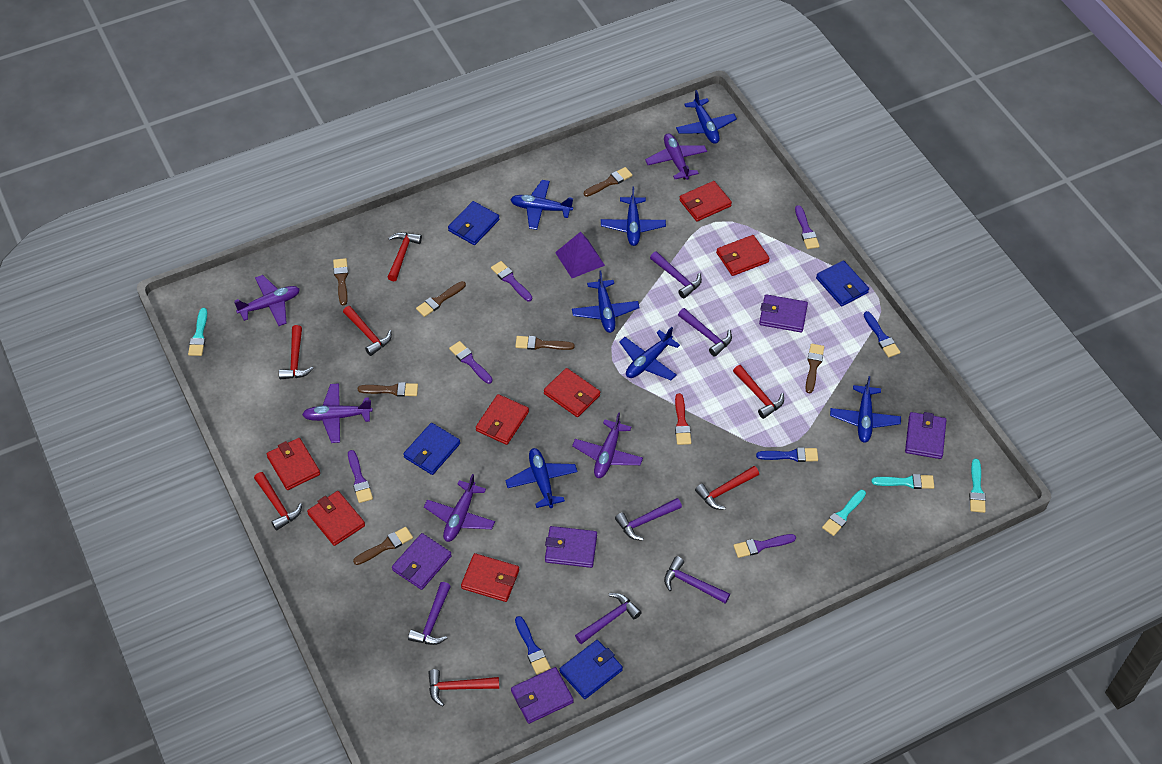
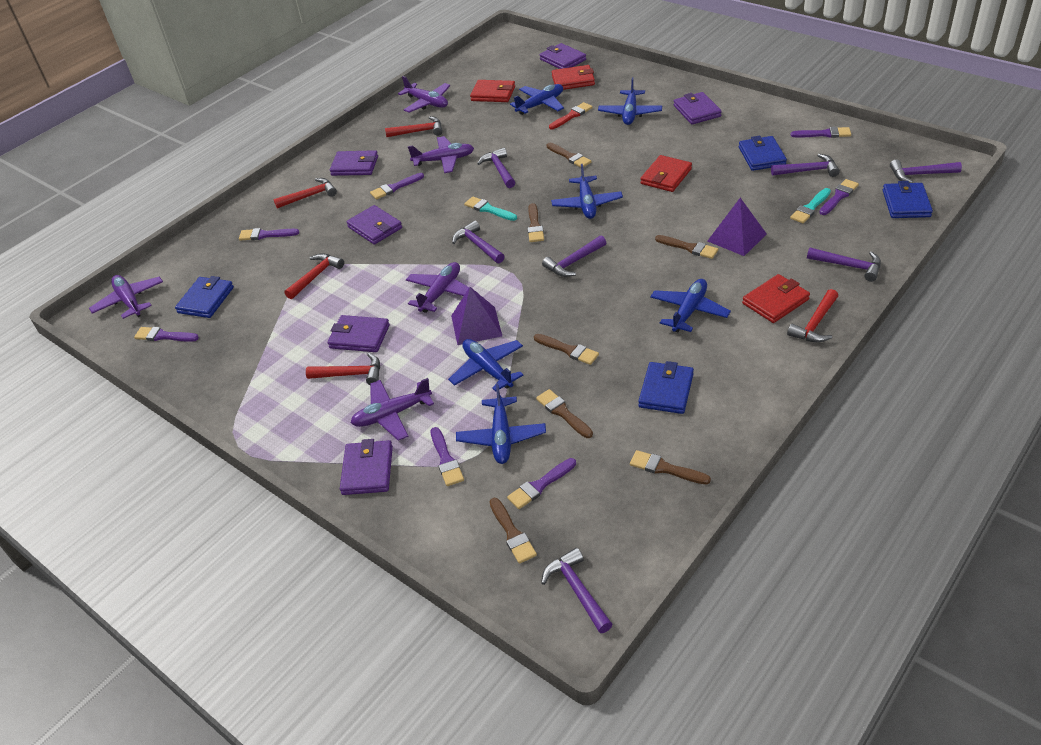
blue brush: [515,616,551,675] [756,447,818,462] [864,311,900,358] = 3 -> none = 0
blue plane: [505,448,577,508] [510,180,573,230] [572,271,640,333] [601,187,666,246] [619,327,680,380] [676,90,737,144] [830,376,901,443] = 7 -> [448,339,523,392] [456,383,546,464] [510,84,564,115] [551,164,623,219] [598,77,662,125] [650,279,731,332] = 6
purple brush: [348,450,373,503] [449,341,493,384] [491,261,532,301] [733,534,796,558] [795,205,820,249] = 5 -> [134,327,199,342] [239,228,299,240] [370,173,424,199] [431,427,464,486] [507,458,576,509] [790,127,851,138] [819,179,859,215] = 7
purple hammer: [408,582,451,645] [575,593,642,644] [615,498,682,541] [650,251,702,298] [664,556,730,604] [678,308,732,357] = 6 -> [452,221,505,263] [477,148,515,188] [541,548,613,633] [542,236,606,277] [771,154,840,177] [807,248,881,282] [890,159,962,183] = 7
purple pyramid: [555,232,605,278] = 1 -> [451,287,502,345] [708,198,767,256] = 2
purple wallet: [392,533,452,590] [511,667,574,724] [545,526,597,568] [759,294,808,332] [905,412,946,459] = 5 -> [328,315,390,352] [330,150,378,176] [340,439,393,495] [346,205,402,245] [540,43,586,69] [674,92,722,124] = 6
red hammer: [254,472,302,531] [279,325,314,379] [343,306,392,356] [387,232,422,281] [428,669,499,706] [695,466,759,510] [733,365,784,419] = 7 -> [273,178,337,209] [284,253,344,299] [306,353,380,385] [385,116,443,137] [787,289,838,343] = 5
red wallet: [267,438,320,490] [307,491,365,546] [461,553,519,602] [476,394,529,445] [544,368,600,417] [679,181,732,221] [716,235,770,276] = 7 -> [470,80,515,102] [552,65,595,90] [640,155,692,192] [742,274,810,323] = 4
turquoise brush: [188,308,207,356] [822,490,866,536] [871,474,934,489] [969,459,986,513] = 4 -> [464,197,517,221] [790,188,831,223] = 2

